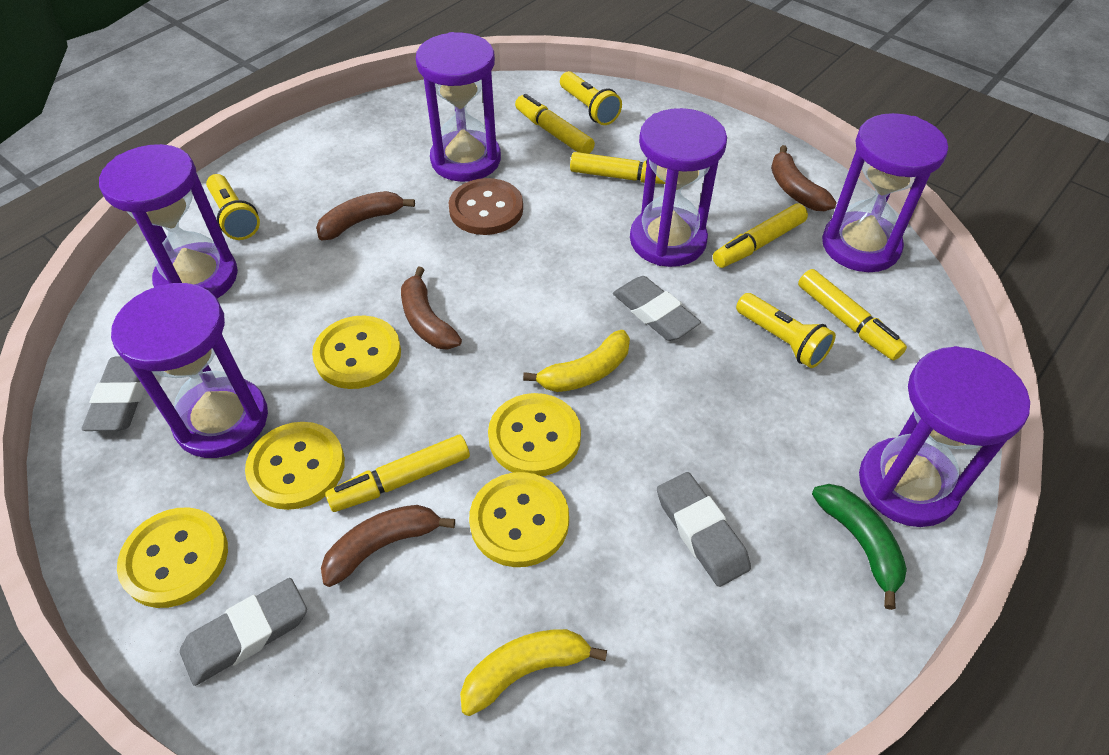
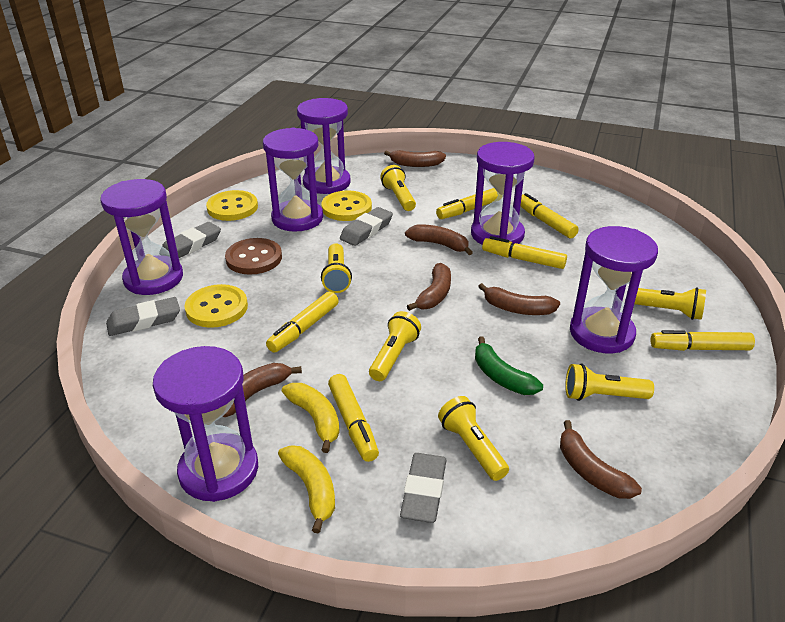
brown banana: [316,191,415,240] [321,505,455,587] [401,267,462,350] [771,145,837,211] = 4 -> [223,363,302,417] [384,150,446,167] [405,224,473,255] [407,263,451,311] [478,283,560,315] [560,420,642,499] = 6
yellow button: [117,507,228,608] [245,422,345,510] [312,316,401,389] [469,472,569,567] [488,393,581,476] = 5 -> [185,284,248,328] [206,190,258,221] [321,191,372,221] = 3
yellow flashlight: [206,174,260,240] [560,71,622,125] [736,293,836,368] = 3 -> [321,243,352,293] [369,311,421,381] [380,165,416,211] [438,396,509,481] [565,364,654,401] [634,287,706,320] = 6
yellow marker: [325,435,470,512] [515,94,595,154] [570,152,665,184] [713,204,808,268] [798,269,907,360] = 5 -> [266,291,339,353] [328,374,379,462] [436,188,498,219] [482,236,567,269] [520,193,579,239] [651,330,755,351] = 6

